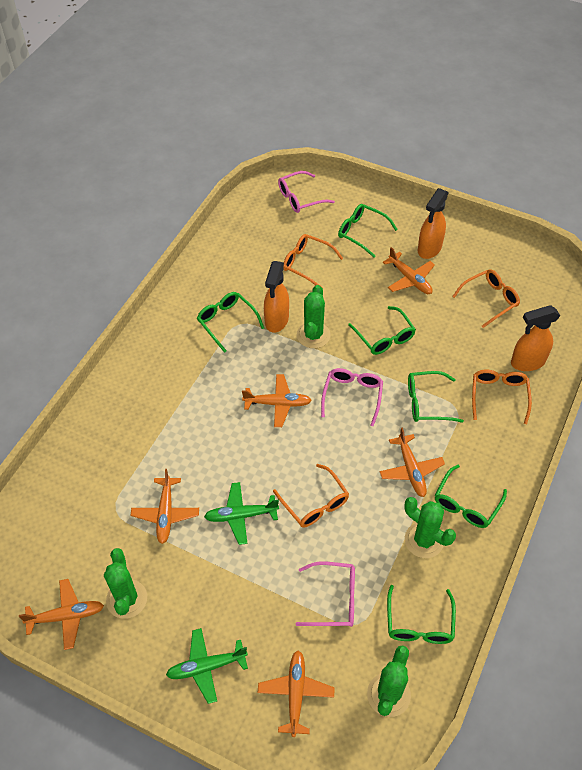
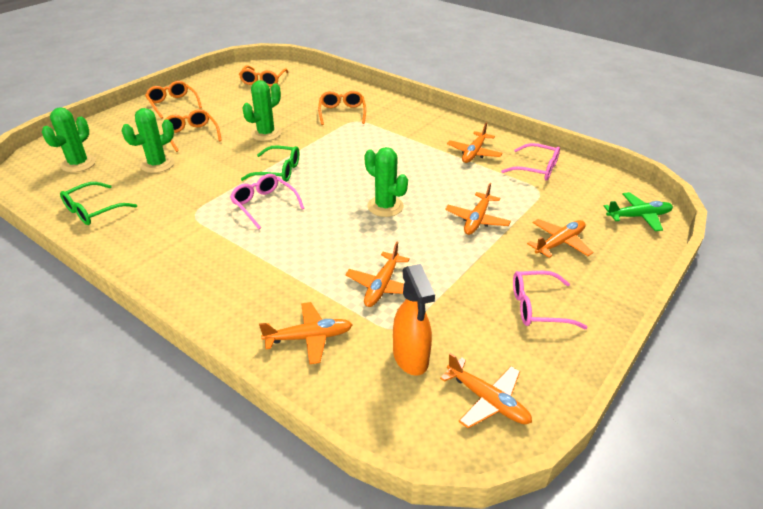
green glasses: [197,292,264,353] [338,204,398,257] [348,306,416,355] [387,585,456,644] [408,371,464,423] [435,465,507,528] = 6 -> [60,182,137,225] [241,146,299,182] = 2
green plane: [166,628,248,704] [204,482,279,545] = 2 -> [604,192,673,231] = 1
orange spray bottle: [264,261,289,333] [418,188,449,259] [511,305,560,371] = 3 -> [393,264,435,376] = 1

